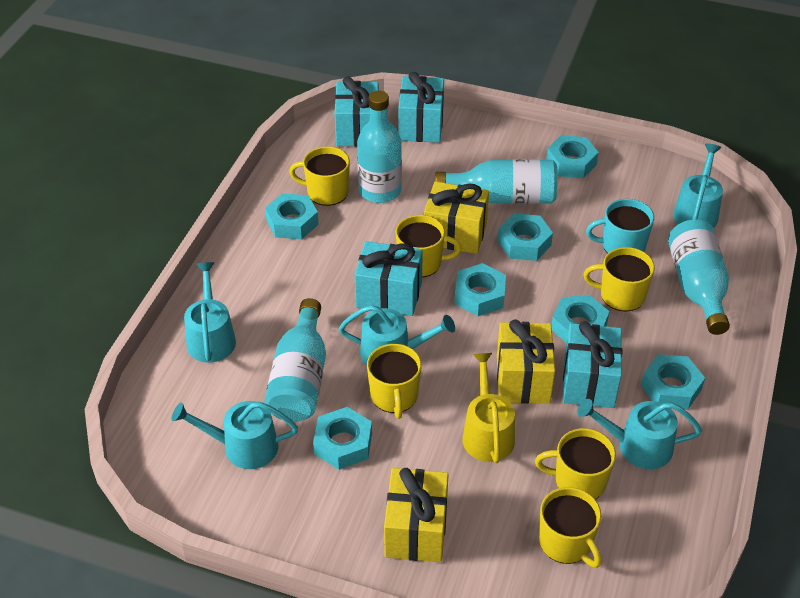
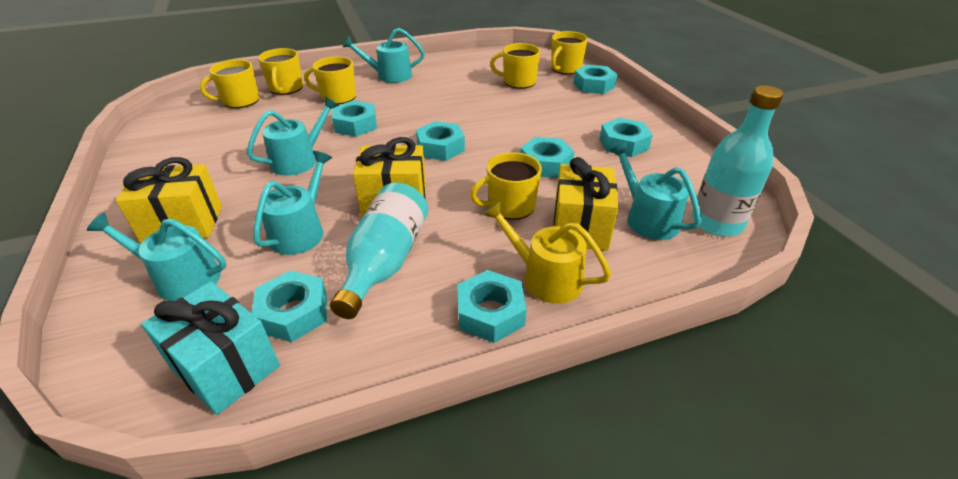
turquoise bottle: [264,298,326,422] [357,91,402,203] [435,159,558,204] [668,219,730,335] = 4 -> [330,183,428,319] [692,85,784,237] = 2
turquoise gift: [335,77,379,147] [355,241,423,316] [398,72,444,143] [563,321,622,408] = 4 -> [141,281,280,415] = 1
turquoise mug: [586,199,654,254] = 1 -> none = 0

